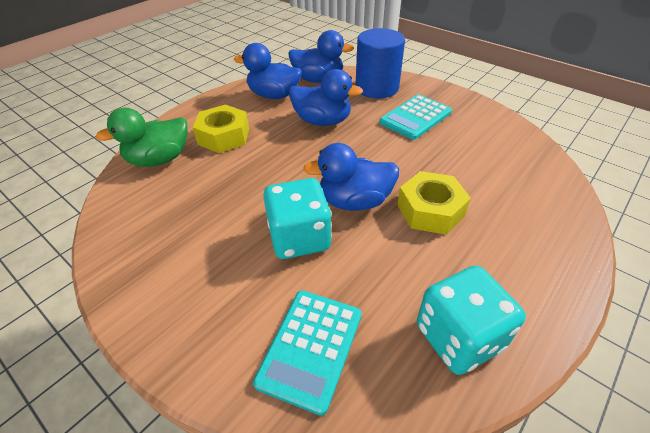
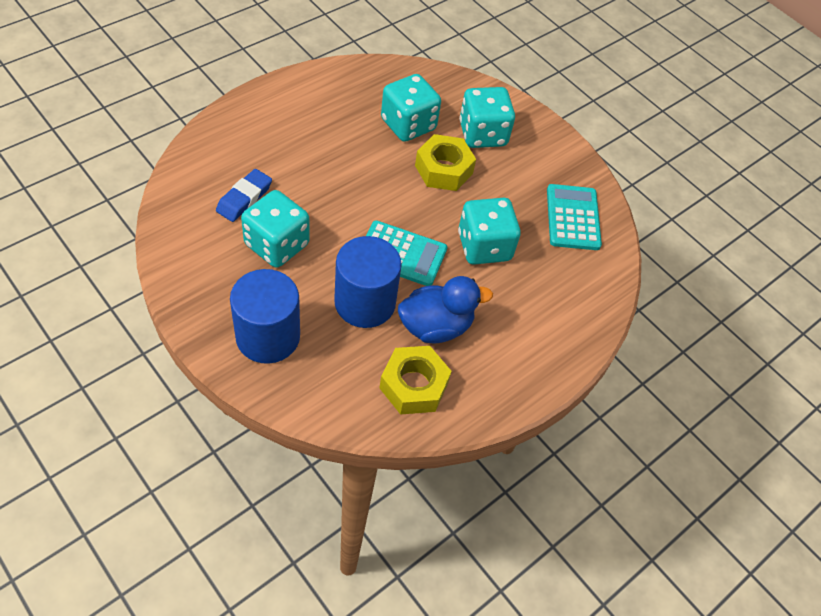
blue cylinder: [355,28,405,98] = 1 -> [230,269,300,364] [334,236,402,328] = 2
blue duck: [234,43,302,99] [288,30,354,83] [289,69,363,126] [303,143,399,211] = 4 -> [398,276,493,344] = 1
blue eraser: none = 0 -> [216,169,272,222] = 1
green duck: [95,108,188,167] = 1 -> none = 0
turquoise dice: [263,178,332,259] [417,265,526,375] = 2 -> [241,190,310,268] [381,74,441,142] [458,198,521,265] [459,87,515,148] = 4

